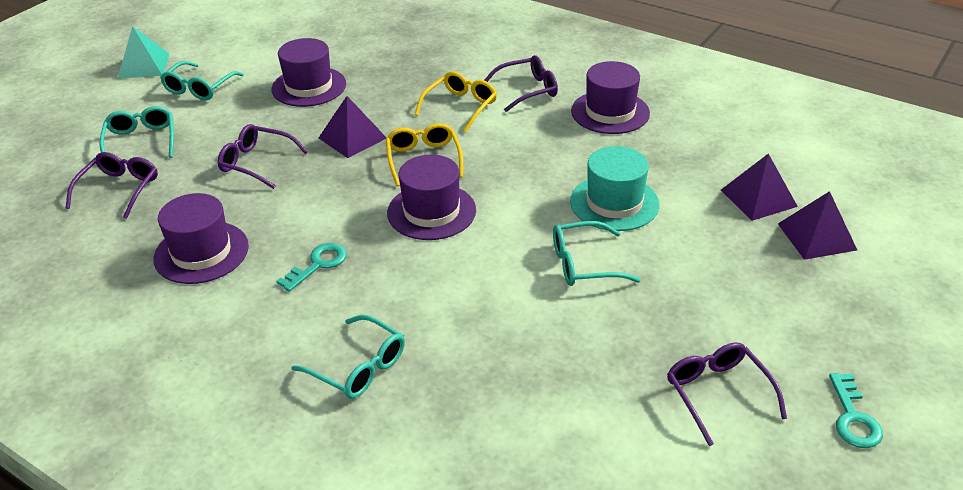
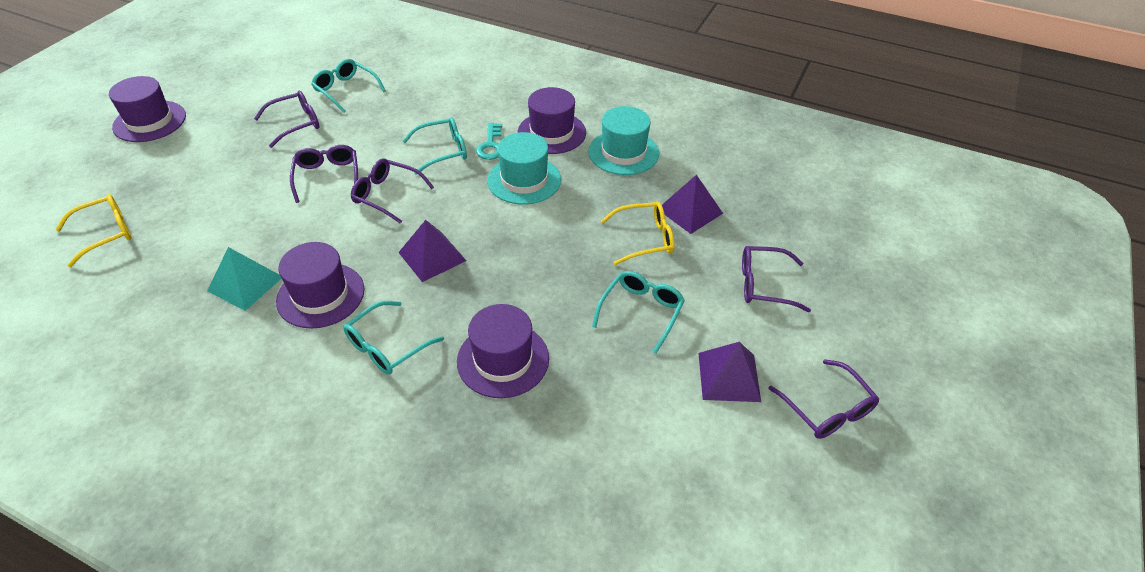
purple glasses: [66,152,158,219] [218,124,308,189] [484,55,558,112] [667,343,787,446] = 4 -> [254,91,319,148] [290,145,358,203] [351,158,434,224] [742,246,811,312] [768,359,879,439] = 5
turquoise hat: [570,146,659,231] = 1 -> [487,132,561,205] [588,106,659,175] = 2
turquoise key: [276,243,347,292] [829,373,883,448] = 2 -> [476,123,502,160] = 1

